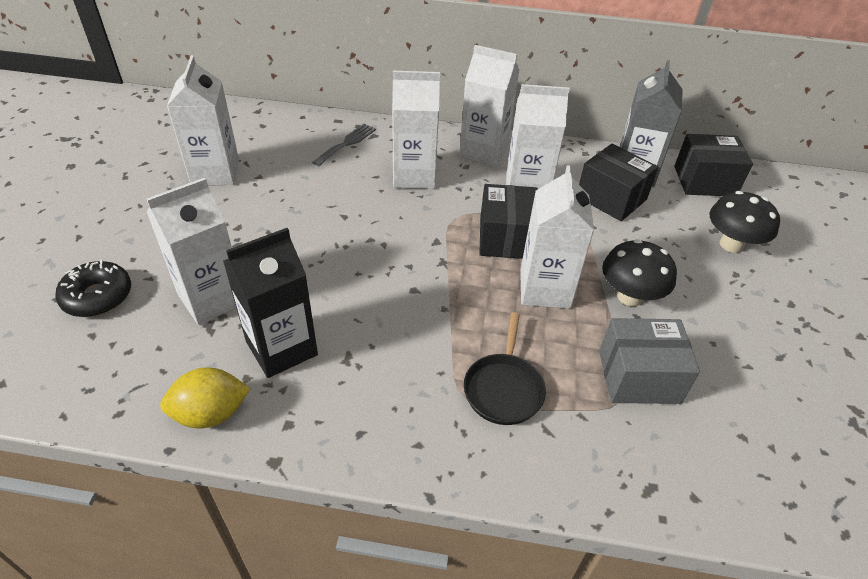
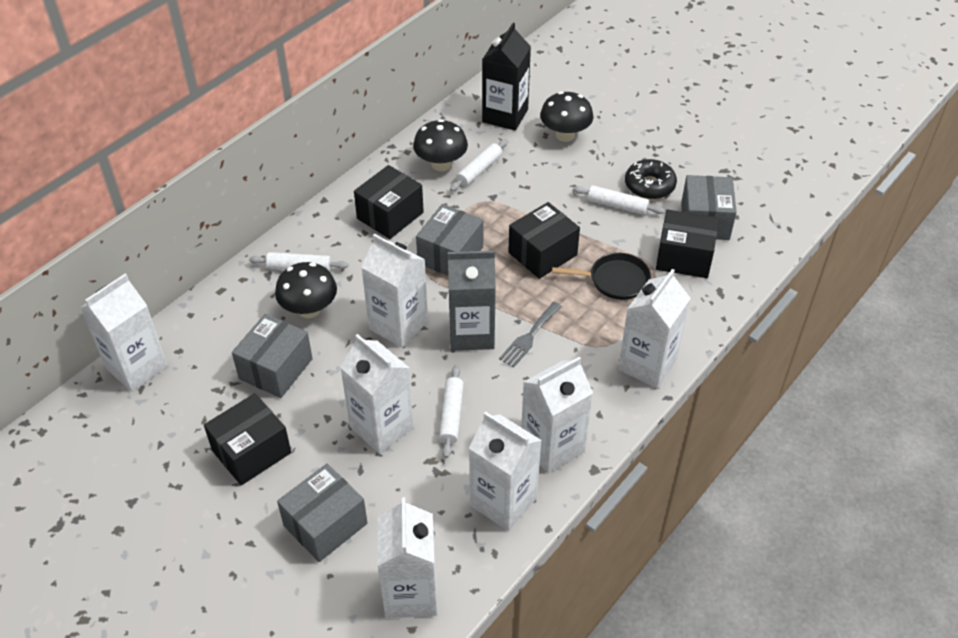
black box: [479,184,538,259] [579,144,658,221] [674,134,753,196] = 3 -> [204,393,291,485] [354,165,424,239] [508,202,580,279] [656,209,719,278] = 4
black mushroom: [602,239,677,306] [710,191,780,253] = 2 -> [275,262,337,318] [413,119,468,171] [540,91,594,142] = 3
grey box: [599,318,700,404] = 1 -> [232,314,313,398] [277,464,368,562] [416,204,483,276] [681,175,737,240] = 4
white carton: [147,178,236,325] [167,55,239,186] [392,71,440,189] [459,45,519,166] [506,84,570,189] [520,165,594,309] = 6 -> [80,273,168,392] [340,334,414,454] [361,234,428,348] [378,497,438,618] [469,412,542,531] [521,357,593,473] [618,269,691,388] = 7
white rolling pin: none = 0 -> [249,252,348,272] [439,365,464,458] [450,139,508,191] [573,185,665,215] = 4
yellow lemon: [160,368,251,428] = 1 -> none = 0

